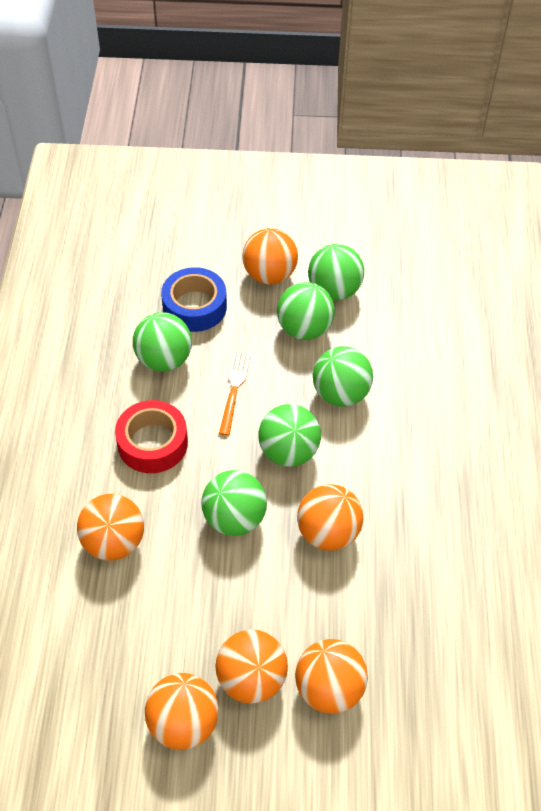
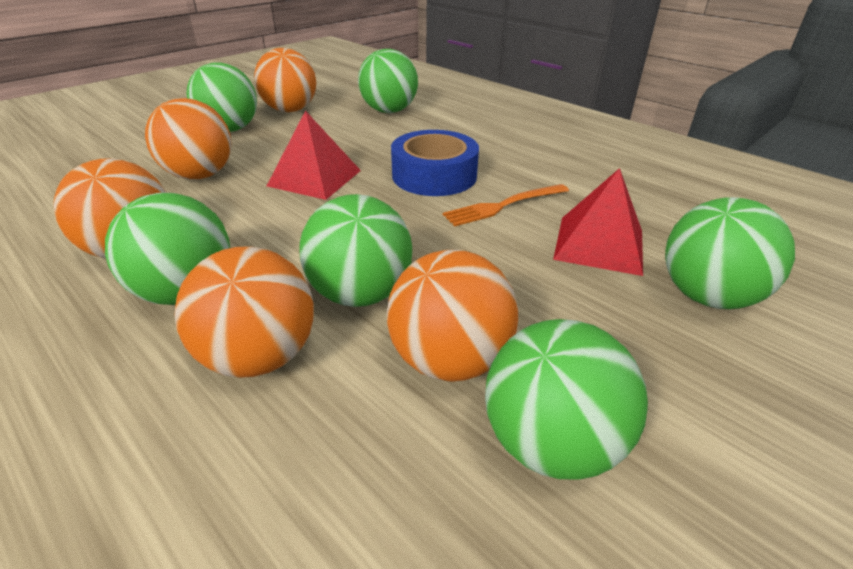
orange ball: [77,494,144,561] [145,673,219,750] [215,629,288,704] [242,228,298,284] [295,639,368,714] [297,484,363,551] = 6 -> [53,158,166,259] [145,98,232,180] [175,246,314,378] [254,48,316,112] [387,250,518,382] = 5
red pyramid: none = 0 -> [267,110,361,200] [553,168,643,276] = 2
red tape: [115,400,188,473] = 1 -> none = 0

